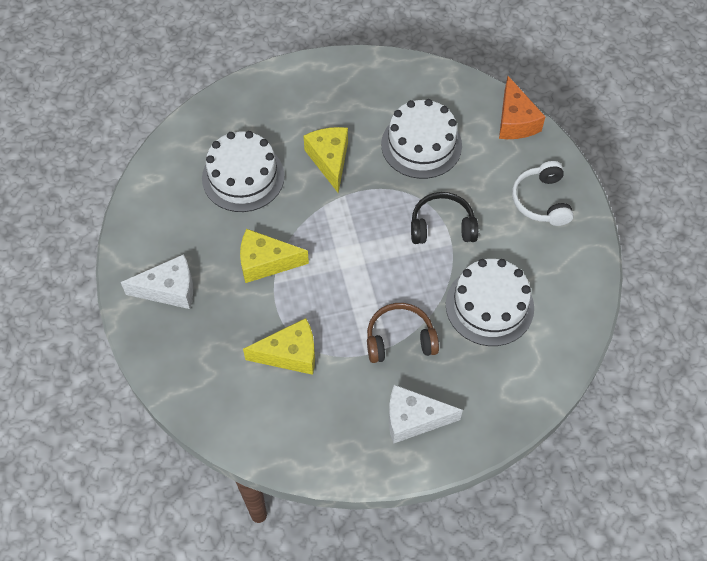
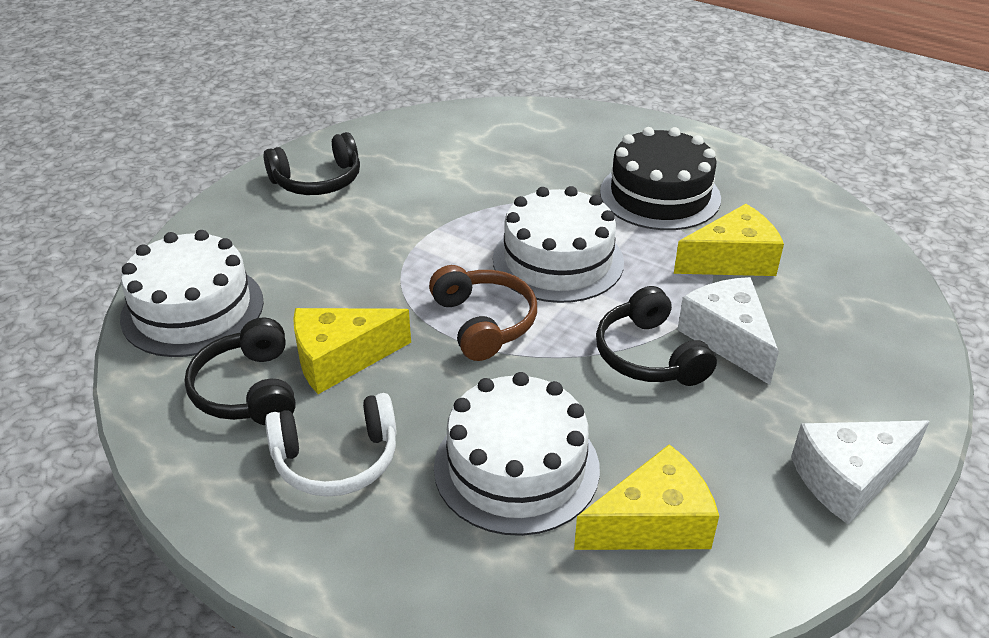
black cake: none = 0 -> [600,127,721,230] = 1
black headphones: [411,192,478,244] = 1 -> [184,318,296,425] [263,132,360,195] [596,286,717,386] = 3
orange cheese: [499,76,546,139] = 1 -> none = 0

